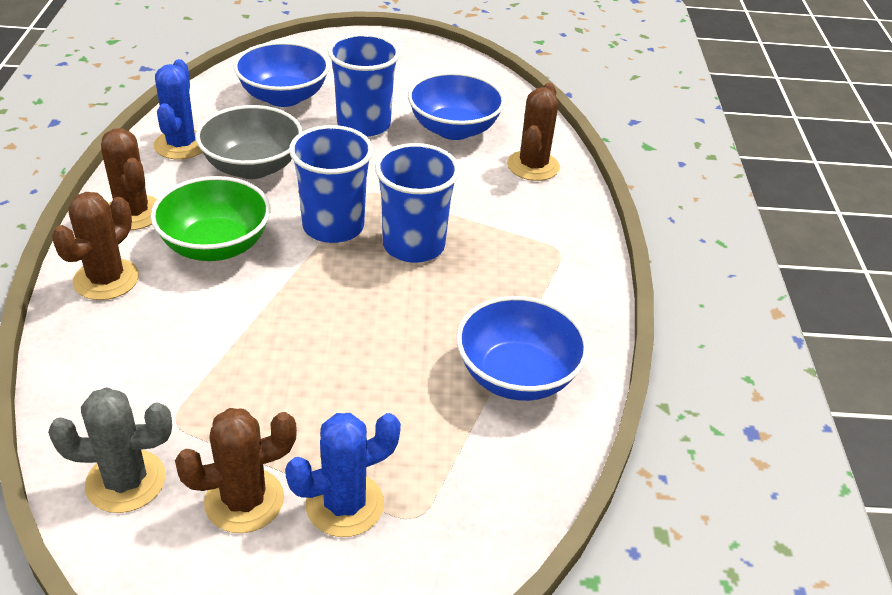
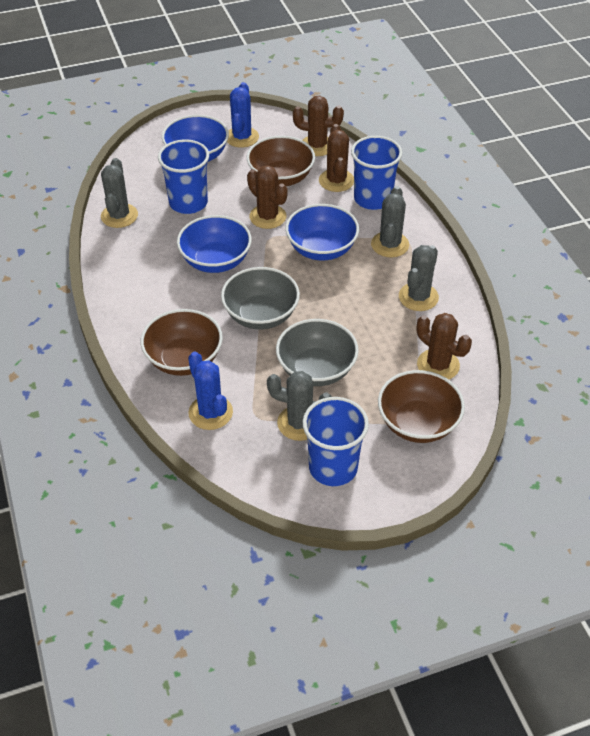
brown bowl: none = 0 -> [141,309,223,376] [247,136,315,186] [378,370,465,443] = 3
green bowl: [151,176,271,261] = 1 -> none = 0
grey bowl: [195,105,303,179] = 1 -> [221,267,300,330] [276,319,359,386] = 2
grey cactus: [48,387,172,513] = 1 -> [101,158,138,228] [267,371,332,441] [371,186,409,257] [399,245,439,311] = 4

